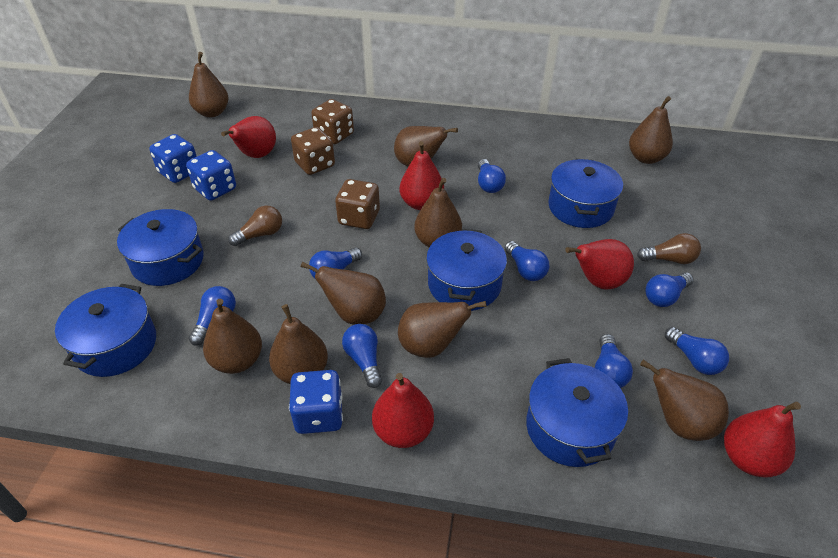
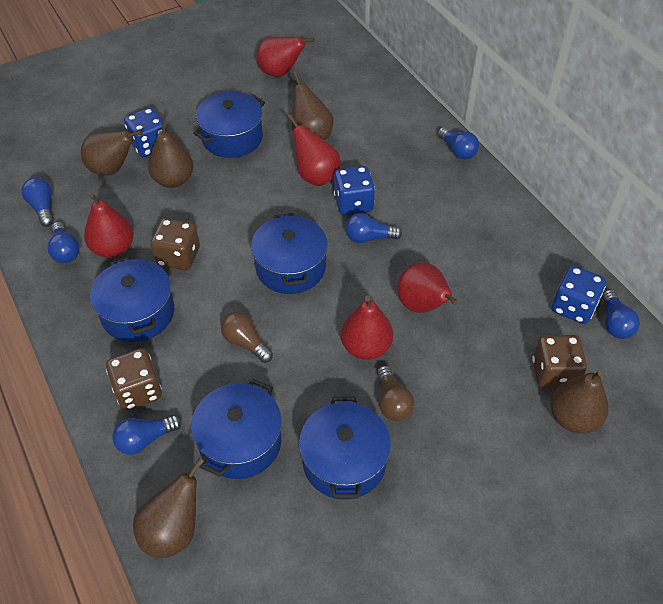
blue light bulb: [189,286,236,346] [309,247,362,278] [342,324,382,388] [478,159,506,193] [505,241,549,281] [595,334,633,388] [646,272,694,307] [665,327,729,375] = 8 -> [21,178,53,227] [47,222,80,263] [112,415,182,455] [345,213,402,243] [438,127,479,160] [602,290,640,339] = 6
brown pear: [189,52,229,117] [203,299,262,374] [269,304,328,384] [301,262,386,325] [394,126,458,167] [398,301,487,358] [414,178,462,247] [629,96,673,164] [640,360,729,441] = 9 -> [81,130,143,176] [133,457,205,558] [148,120,193,188] [292,72,333,140] [550,370,609,434] = 5

